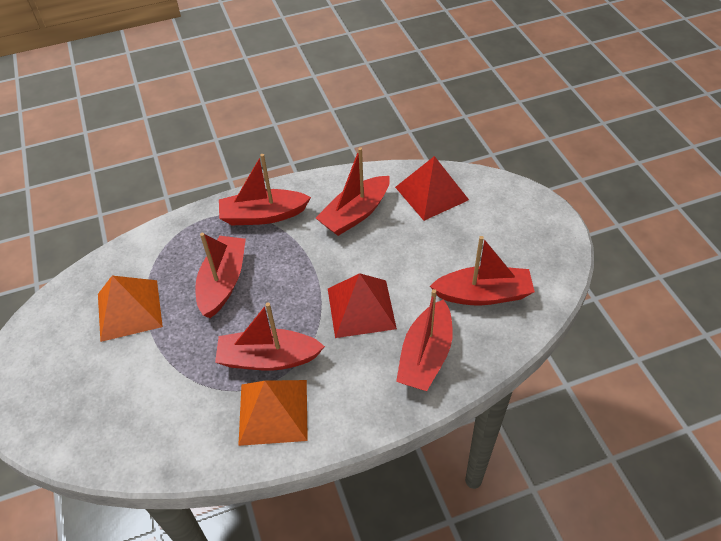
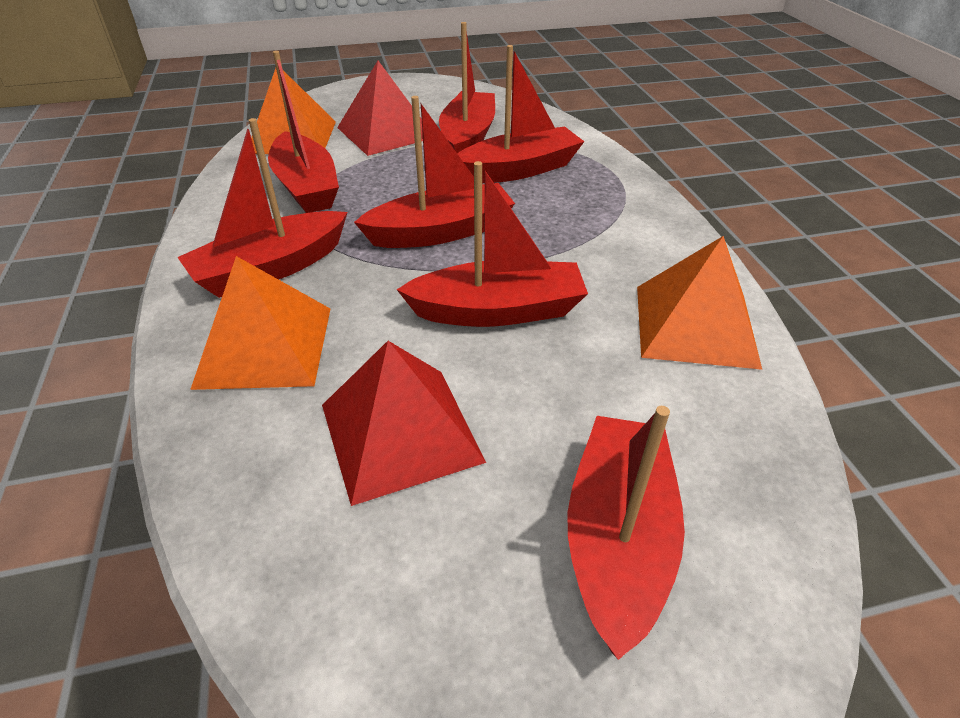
orange pyramid: [98,276,163,342] [238,380,308,446] = 2 -> [190,256,330,390] [251,68,336,154] [637,236,762,370] = 3
red boat: [195,233,246,318] [215,302,325,371] [219,154,311,225] [316,147,390,236] [396,289,453,391] [430,236,535,305] = 6 -> [177,118,347,298] [268,51,339,213] [354,96,515,248] [397,161,588,327] [439,22,495,153] [457,45,585,183] [568,406,685,660] = 7

